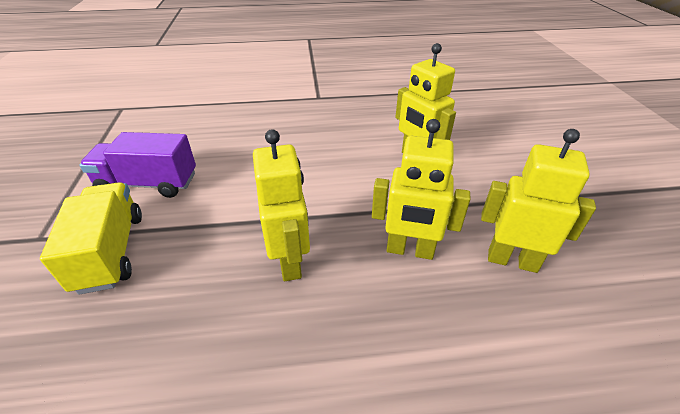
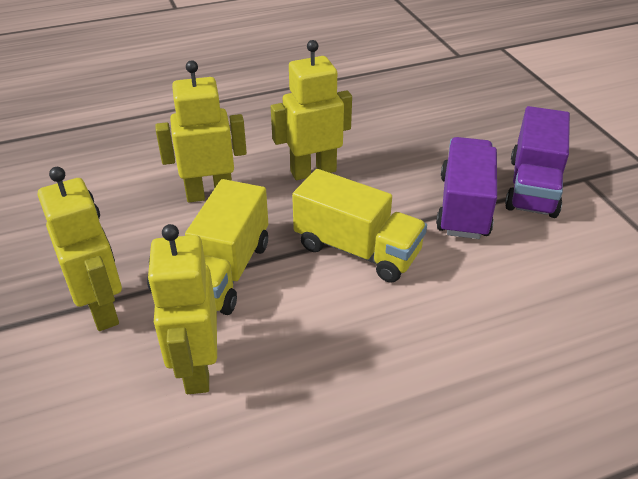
purple truck: [79,132,196,198] = 1 -> [436,137,497,239] [505,106,570,218] = 2
yellow truck: [40,182,142,295] = 1 -> [185,179,268,315] [292,169,427,283] = 2

